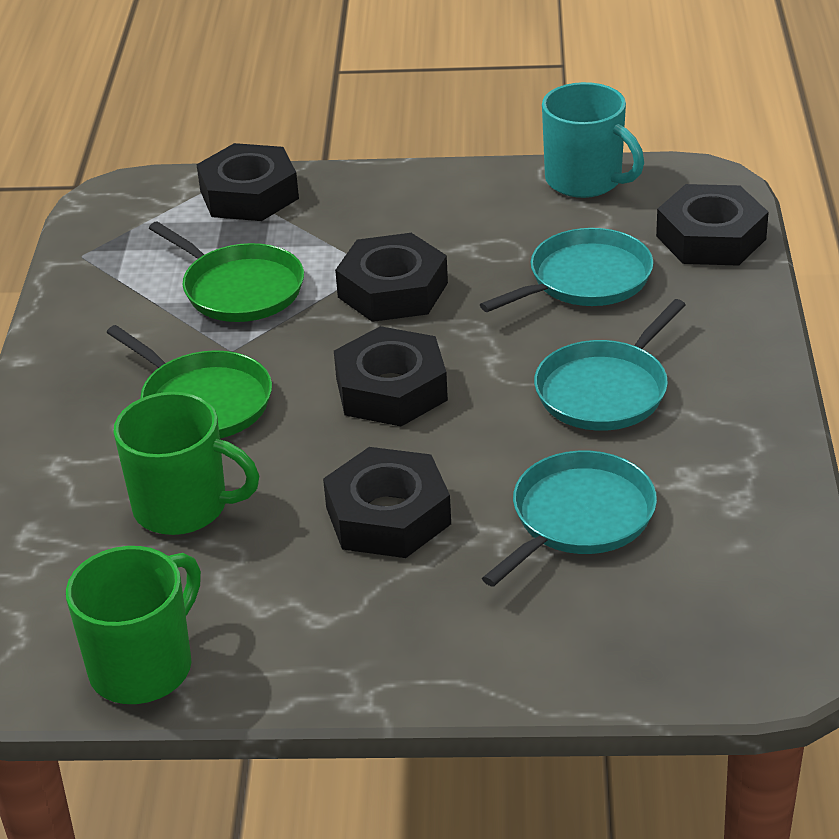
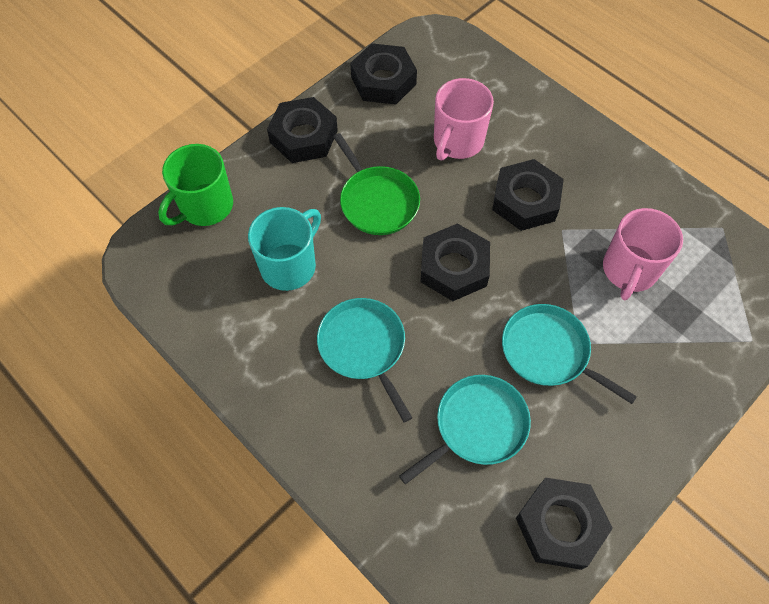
green mug: [66,546,201,704] [113,392,259,535] = 2 -> [158,144,233,226] = 1
green pan: [106,325,272,439] [149,222,304,322] = 2 -> [333,133,420,235] = 1
pink mug: none = 0 -> [434,78,494,161] [603,208,683,300] = 2

